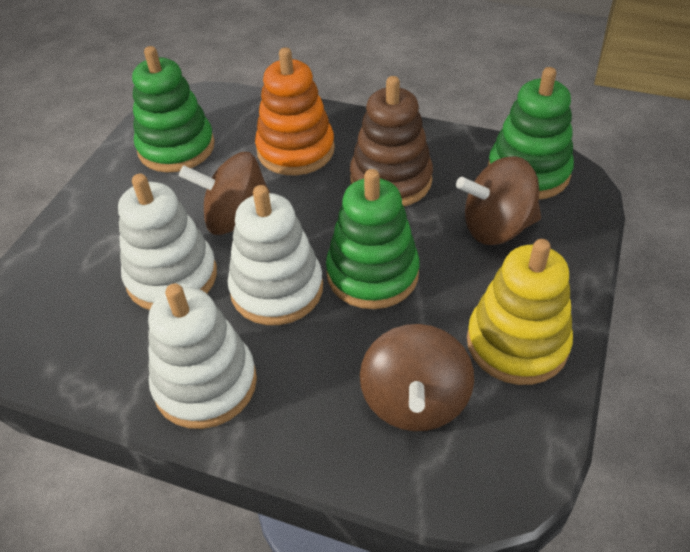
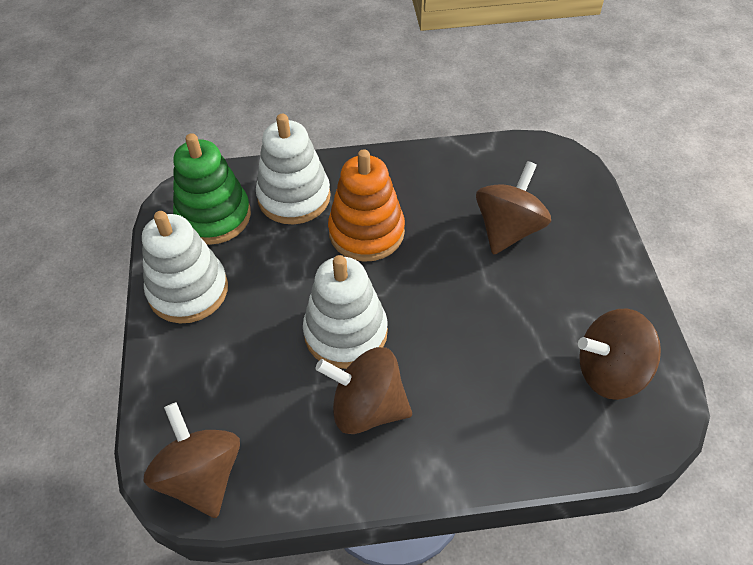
brown spinning top: [179,152,270,235] [360,324,474,431] [456,156,541,245] = 3 -> [144,402,240,518] [315,347,412,434] [476,161,551,255] [578,309,661,400] = 4
brown stacking toy: [350,76,433,206] = 1 -> none = 0
green stacking toy: [132,46,215,172] [326,169,420,309] [488,67,574,199] = 3 -> [173,133,251,245] = 1
yellow stacking toy: [467,239,573,385] = 1 -> none = 0

